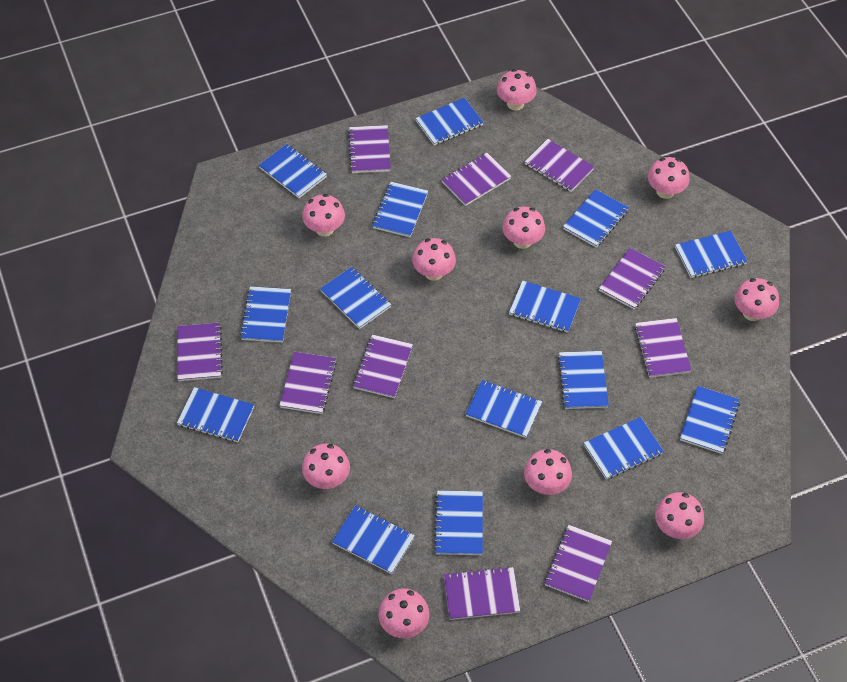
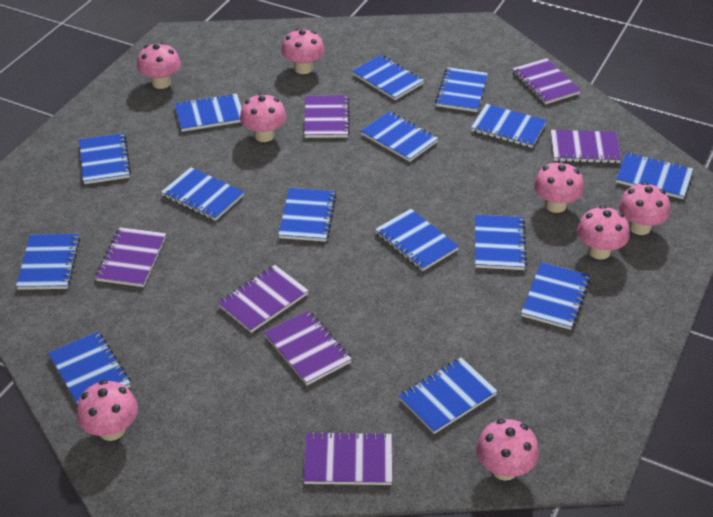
pink mushroom: [302,194,345,237] [302,443,350,489] [378,588,429,638] [412,238,456,281] [497,69,537,111] [502,207,545,249] [524,449,572,495] [648,157,690,199] [655,492,704,539] [734,278,779,321] = 10 -> [77,380,138,441] [137,42,181,89] [240,93,286,142] [281,28,324,74] [476,419,539,481] [534,161,584,213] [577,205,630,259] [619,182,670,235] = 8
purple notebook: [177,323,223,381] [279,352,337,414] [348,125,391,173] [353,334,413,398] [441,153,512,206] [444,566,520,620] [525,139,594,192] [545,525,612,602] [599,248,666,309] [635,318,692,378] = 10 -> [95,227,166,287] [218,265,309,333] [264,310,352,385] [303,431,392,485] [304,95,350,138] [512,58,581,104] [551,130,621,163] = 7

